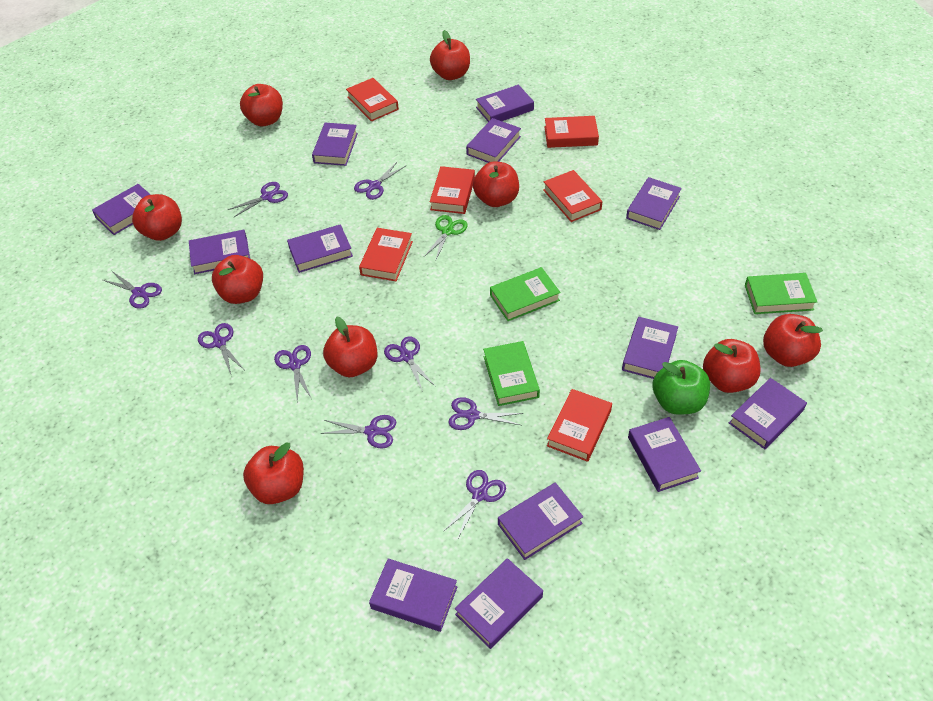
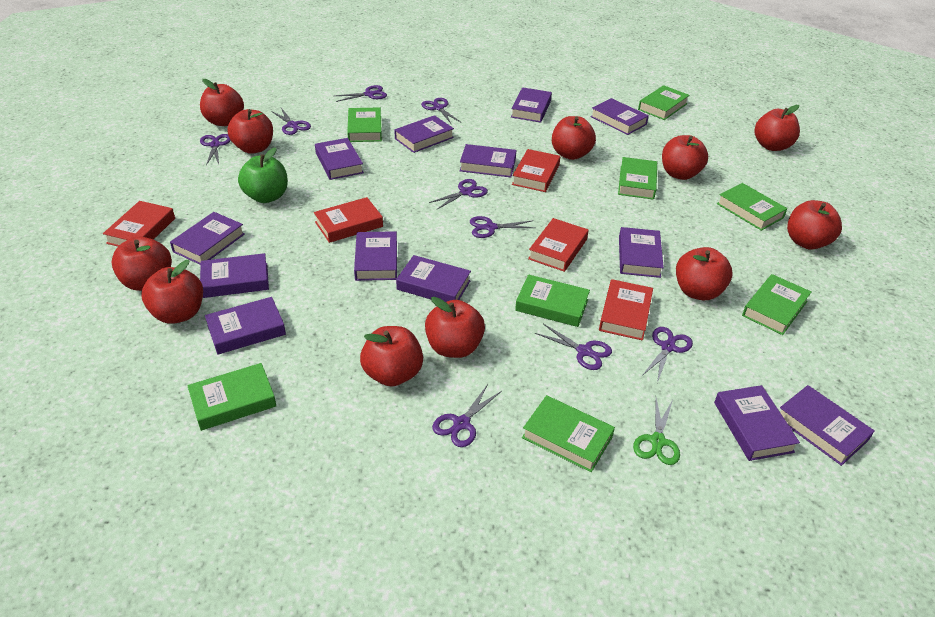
green book: [483,341,540,406] [490,267,561,321] [745,273,817,314] = 3 -> [187,363,276,431] [347,108,382,142] [515,275,590,327] [522,395,615,472] [618,157,657,200] [638,85,690,120] [717,183,787,231] [742,274,811,335] = 8
red apple: [132,194,182,241] [212,255,263,304] [240,84,283,126] [243,442,304,504] [323,317,377,377] [430,30,470,80] [473,161,519,207] [703,339,761,393] [763,314,823,367] = 9 -> [111,236,172,291] [142,260,203,324] [200,79,244,126] [227,109,273,154] [360,326,423,387] [425,297,485,358] [552,116,596,160] [662,135,708,180] [676,247,733,300] [755,105,800,151] [787,200,842,250] = 11
red book: [346,78,399,121] [359,228,413,281] [430,166,475,214] [543,170,602,222] [544,116,599,148] [547,389,612,462] = 6 -> [103,201,175,247] [314,197,383,243] [512,149,560,192] [528,218,589,272] [599,279,653,340] = 5

